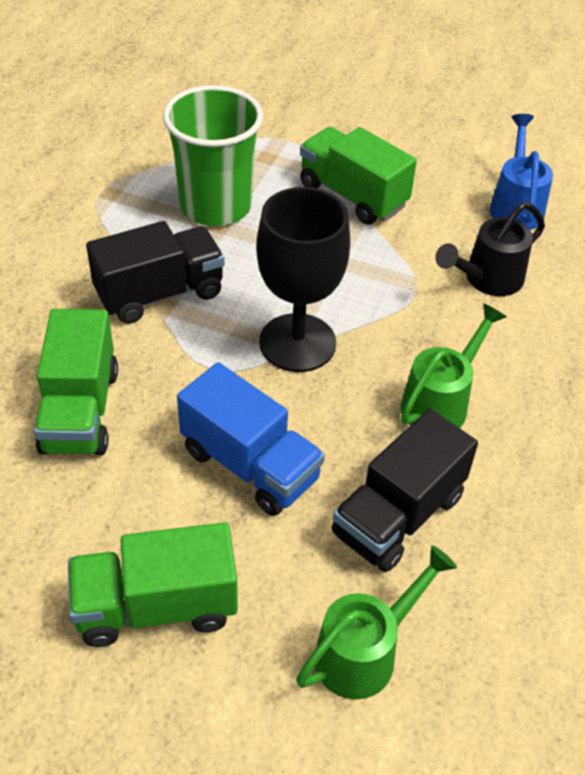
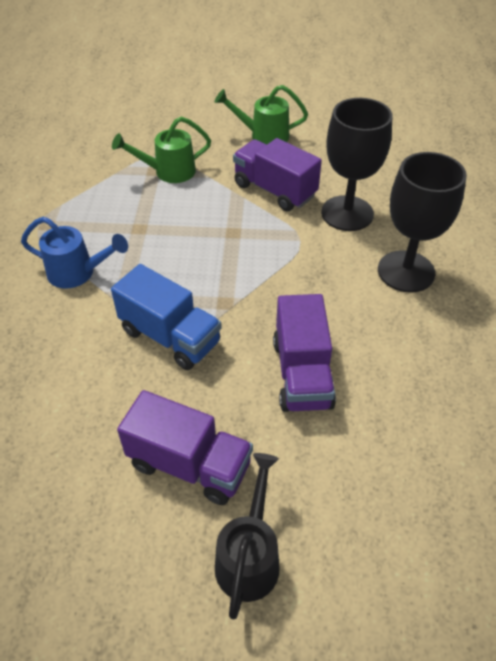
black goblet: [256,187,350,372] = 1 -> [321,98,392,231] [378,152,467,293] = 2
black truck: [86,221,225,324] [332,409,478,572] = 2 -> none = 0
green cup: [163,85,263,226] = 1 -> none = 0
green truck: [34,309,118,455] [68,522,238,647] [300,127,417,225] = 3 -> none = 0
purple truck: none = 0 -> [117,390,253,505] [233,138,322,211] [273,294,336,412] = 3

